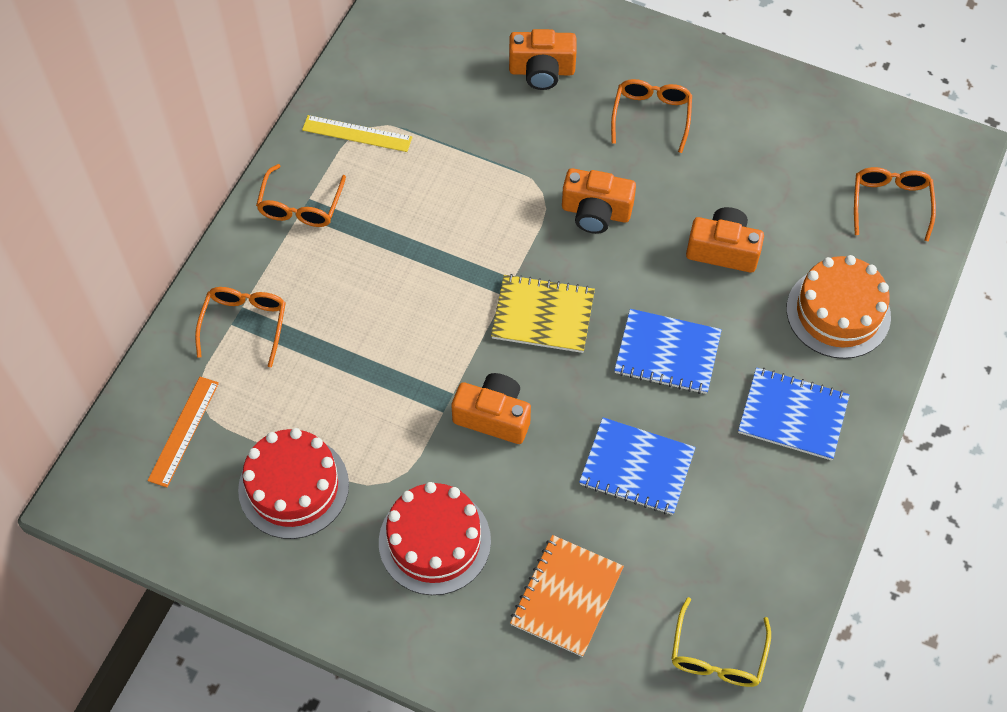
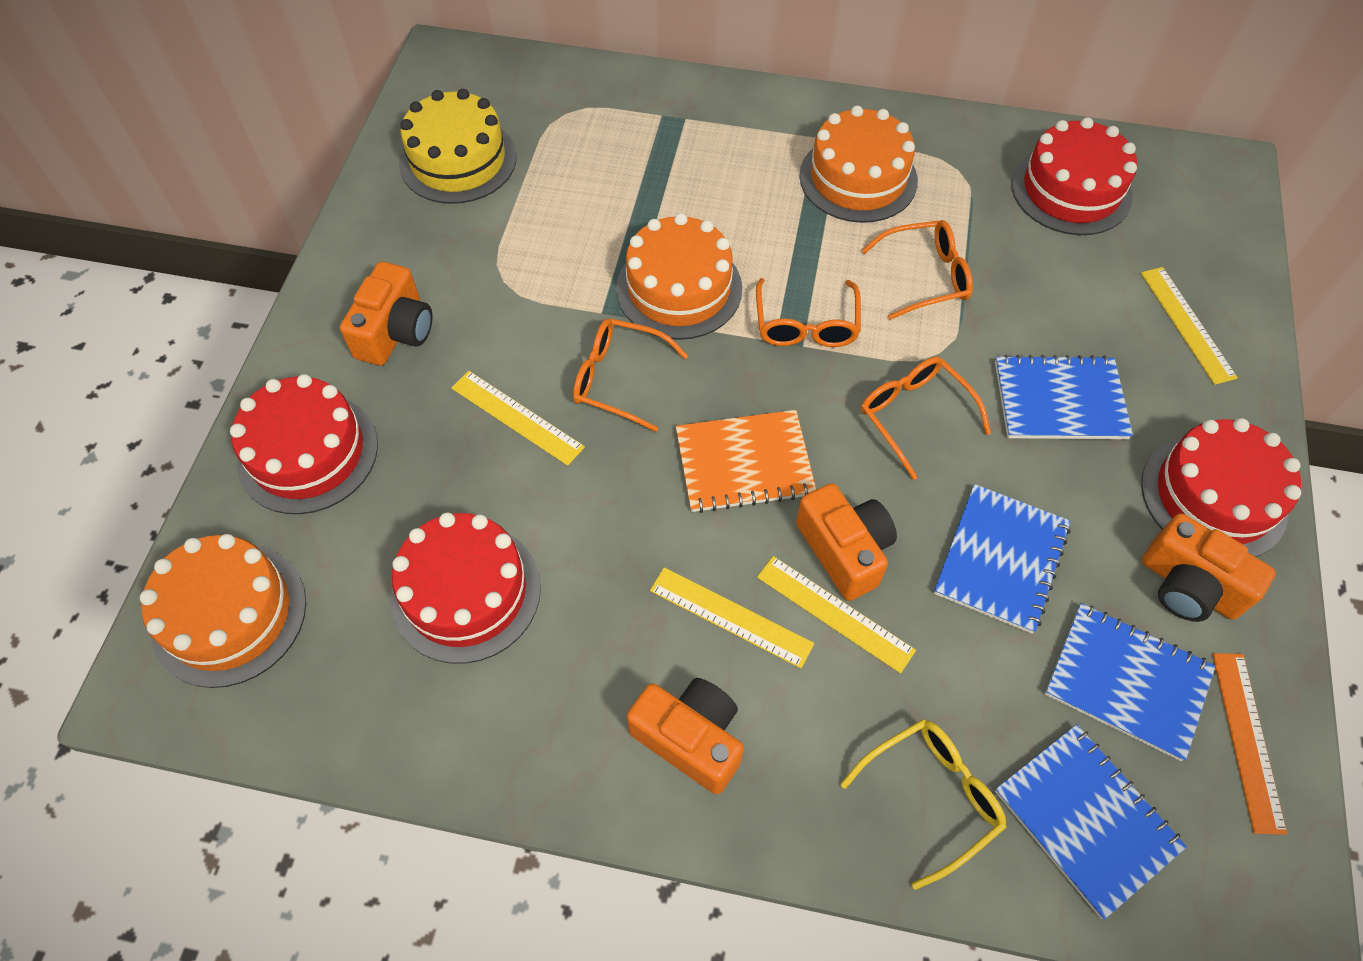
blue notebook: [579,417,696,515] [614,309,722,394] [738,367,850,460] = 3 -> [934,484,1071,634] [995,355,1133,439] [995,724,1187,920] [1045,603,1215,761] = 4
orange cake: [786,255,891,359] = 1 -> [140,534,306,688] [616,213,742,340] [800,105,918,223] = 3
red cake: [238,428,349,539] [379,482,491,595] = 2 -> [230,374,378,514] [390,512,541,664] [1012,117,1137,235] [1141,418,1301,557] = 4
yellow cake: none = 0 -> [399,89,517,204] = 1
yellow notebook: [491,274,595,353] = 1 -> none = 0
yellow ruler: [302,115,413,152] = 1 -> [451,371,585,466] [650,567,814,668] [757,556,916,674] [1141,267,1238,385] = 4

